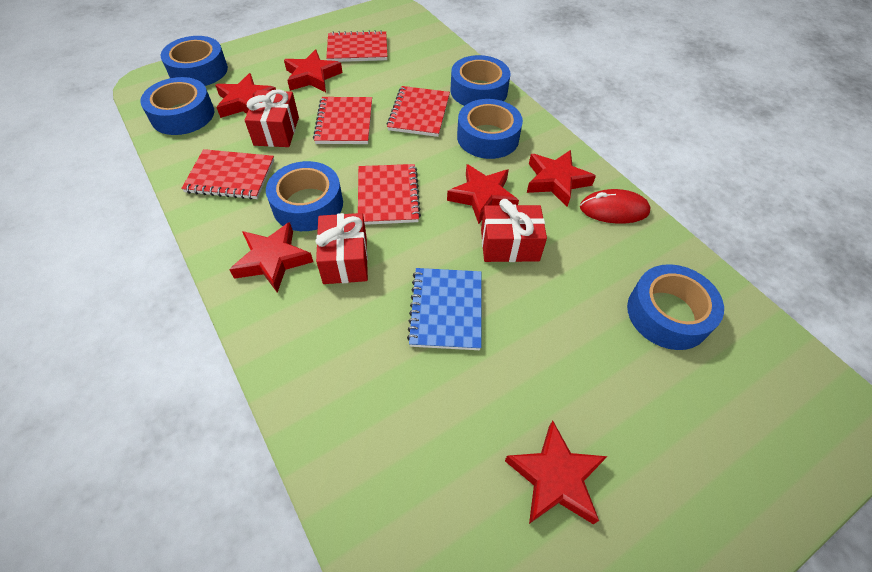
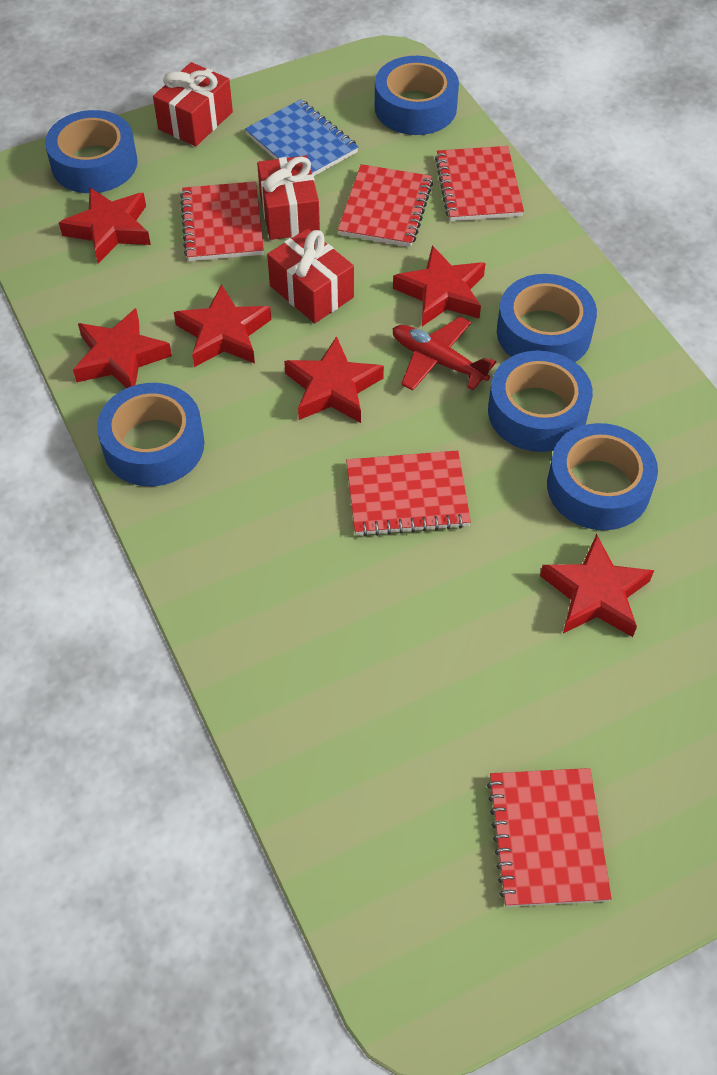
red mouse: [580,189,650,224] = 1 -> none = 0
red plane: none = 0 -> [392,317,496,391] = 1

